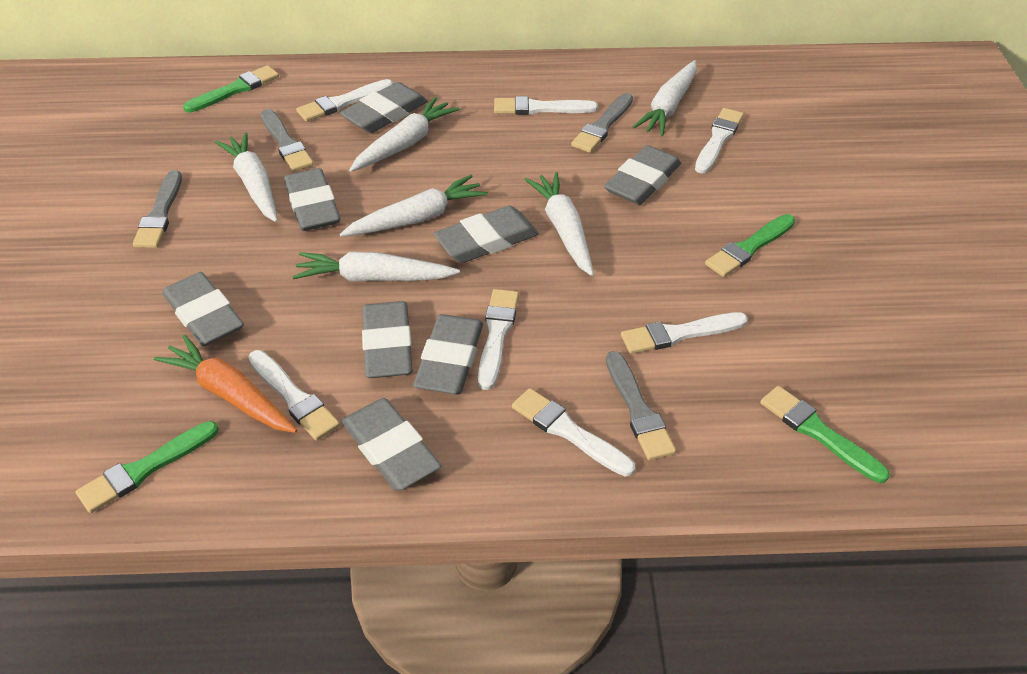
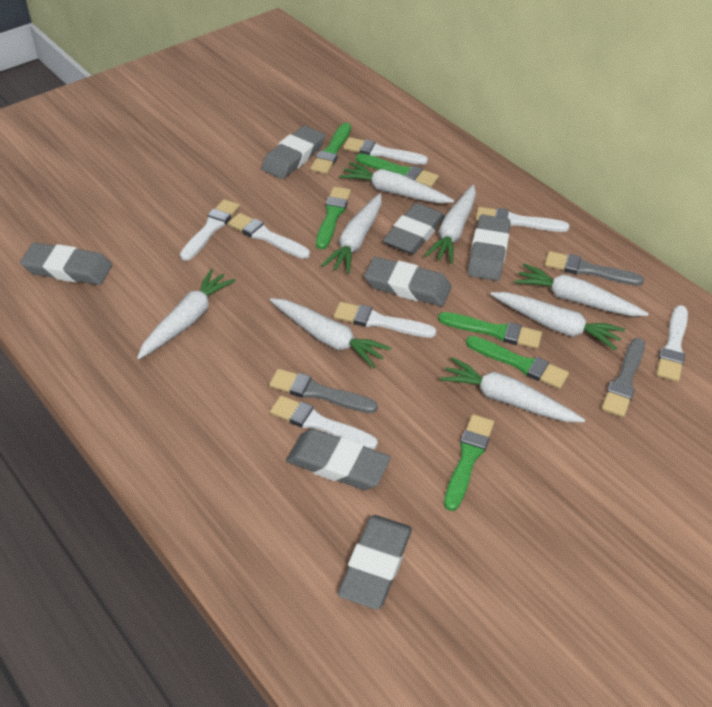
green brush: [76,421,219,513] [183,65,279,113] [705,214,795,277] [760,386,890,483] = 4 -> [310,123,351,174] [316,187,351,249] [356,153,439,187] [438,312,542,349] [444,414,494,511] [466,336,569,389] = 6
grey brush: [133,170,182,248] [261,109,313,172] [571,93,633,153] [606,351,676,460] = 4 -> [269,369,378,413] [545,251,644,286] [602,338,645,417] = 3
grey eraser: [162,272,244,346] [284,168,340,231] [340,82,428,133] [341,398,442,490] [362,301,412,378] [413,314,483,394] [434,205,539,263] [604,145,681,205] = 8 -> [20,243,112,285] [261,126,325,179] [286,429,391,490] [338,515,412,610] [364,257,452,306] [383,203,445,255] [468,215,511,281] = 7
orange carrot: [154,334,297,433] = 1 -> none = 0
white carrot: [215,132,278,222] [292,252,460,282] [340,175,488,237] [349,97,459,172] [525,172,594,276] [633,60,697,136] = 6 -> [137,269,236,359] [270,298,391,369] [321,193,382,274] [339,162,454,203] [424,185,476,264] [439,357,585,422] [490,292,625,351] [514,264,649,316] = 8

